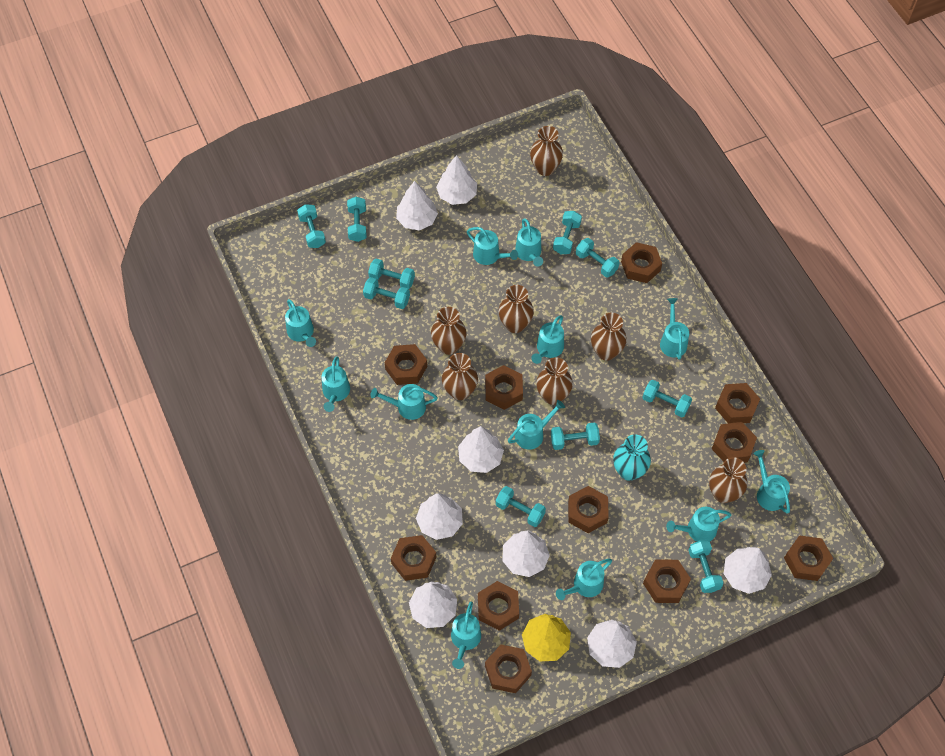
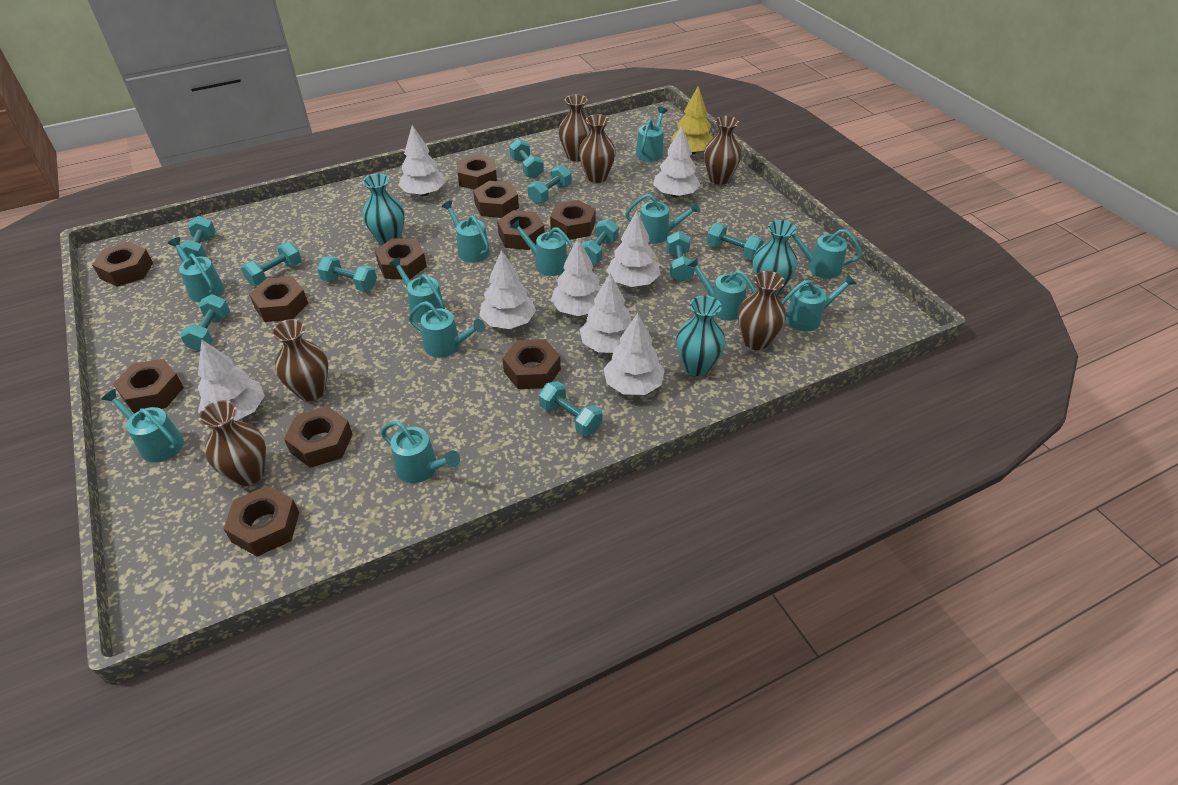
brown vase: [431,307,467,355] [442,353,478,400] [498,285,534,333] [530,126,563,176] [536,357,573,405] [591,313,627,361] [709,457,747,503] = 7 -> [198,400,266,486] [271,319,328,401] [558,94,591,161] [579,114,616,183] [704,116,742,185] [738,271,786,350] = 6
turquoise vase: [613,434,651,481] = 1 -> [362,173,405,245] [676,295,726,376] [753,220,797,295] = 3

